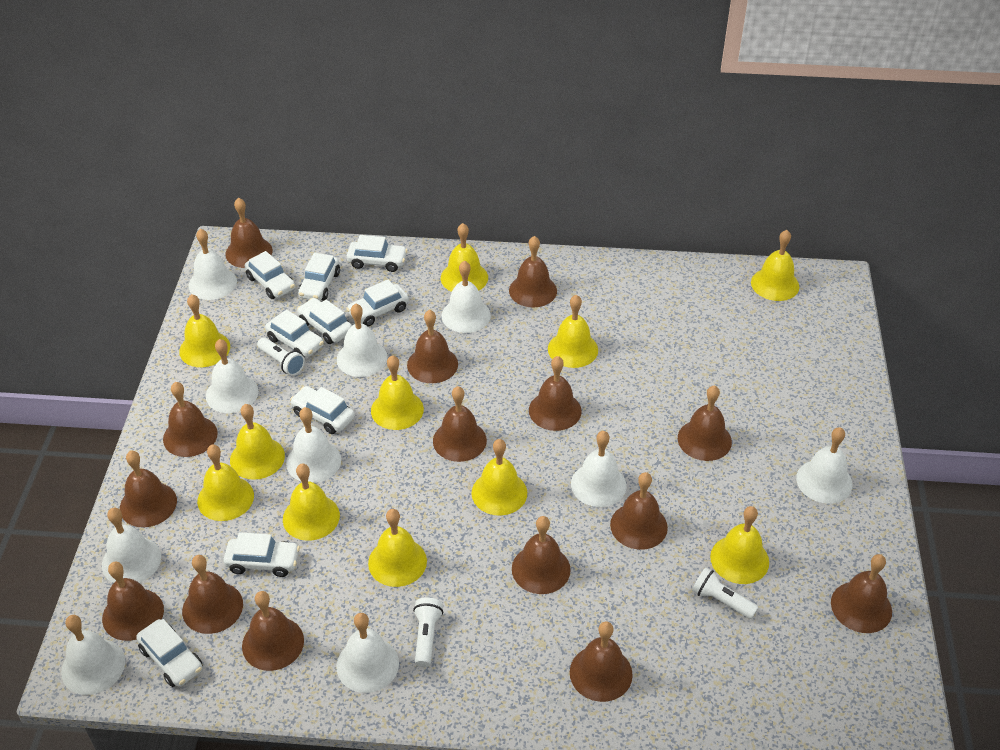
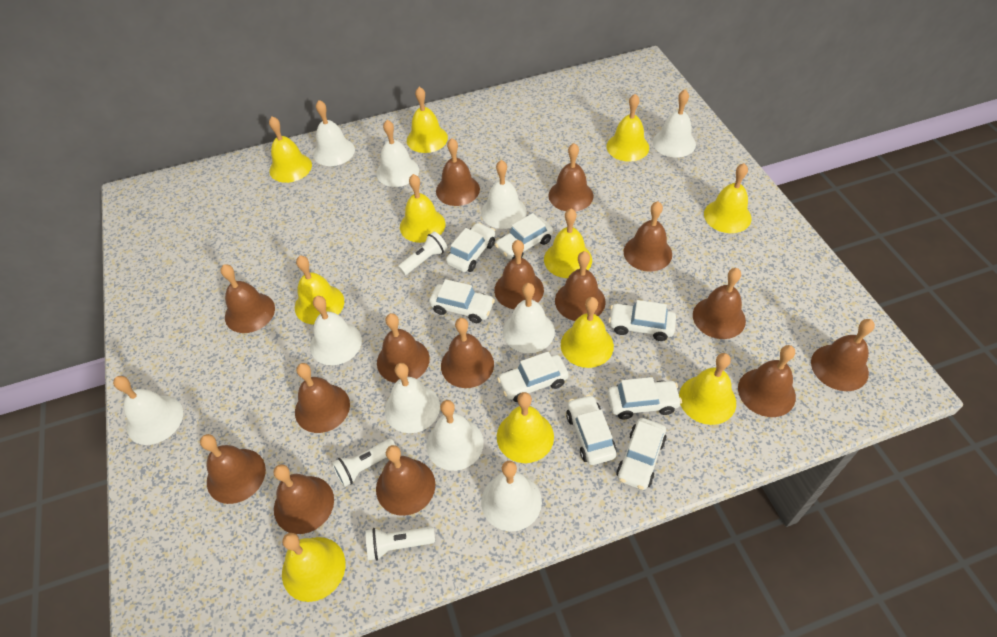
white car: [136,619,203,687] [223,532,300,577] [245,251,295,299] [265,310,324,357] [290,386,355,434] [297,298,352,344] [298,253,340,301] [346,280,409,326] [347,235,408,272] = 9 -> [429,279,495,323] [446,222,495,272] [495,213,553,259] [497,351,569,402] [566,394,617,465] [608,300,676,341] [608,377,682,419] [616,418,667,490] = 8

